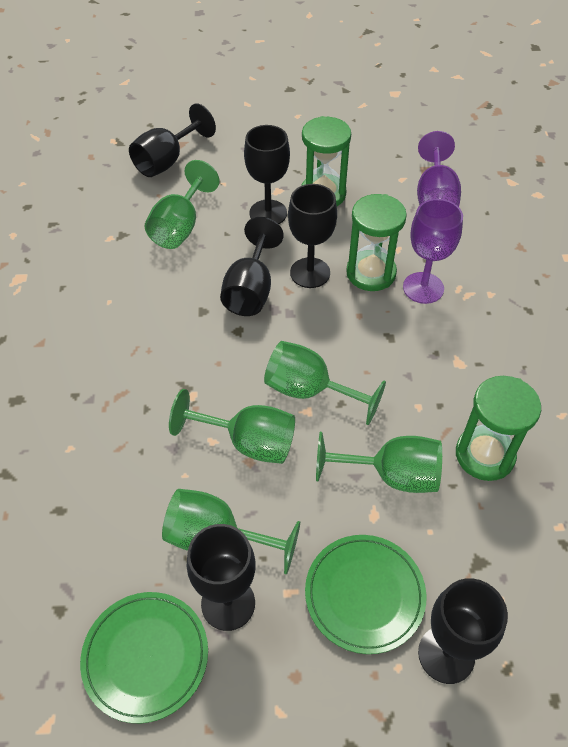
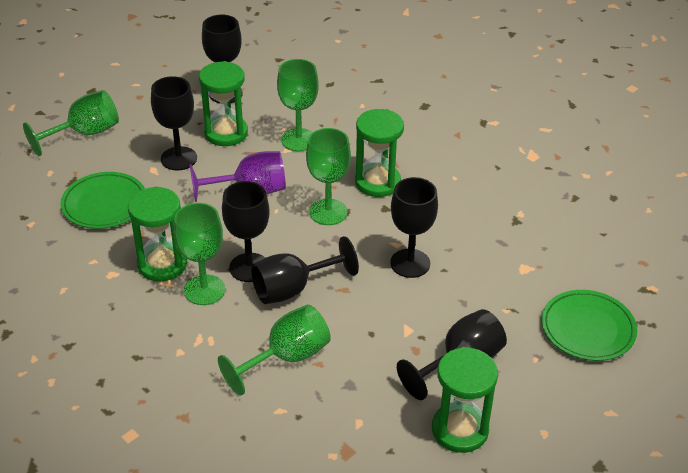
green hourglass: [301,116,351,206] [346,194,407,291] [456,376,541,481] = 3 -> [128,186,187,281] [199,61,248,146] [355,109,404,197] [432,347,498,453] = 4
purple goblet: [403,199,463,304] [417,131,461,207] = 2 -> [190,151,286,202] = 1

